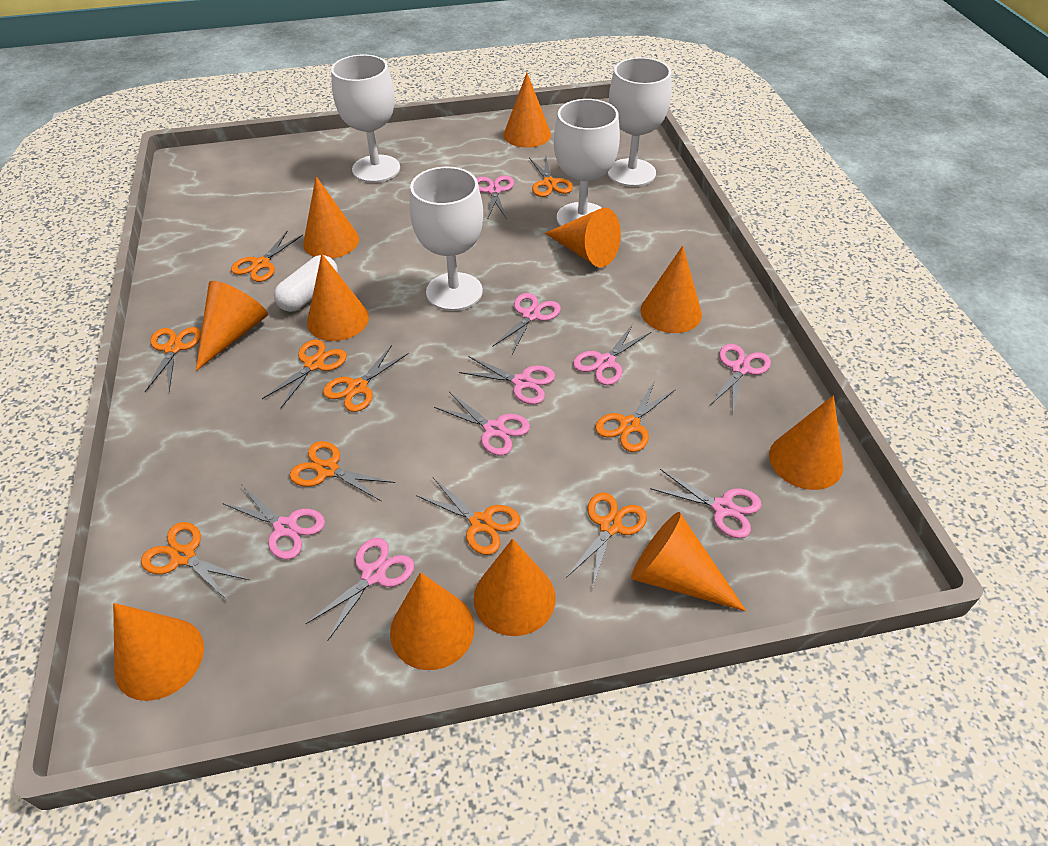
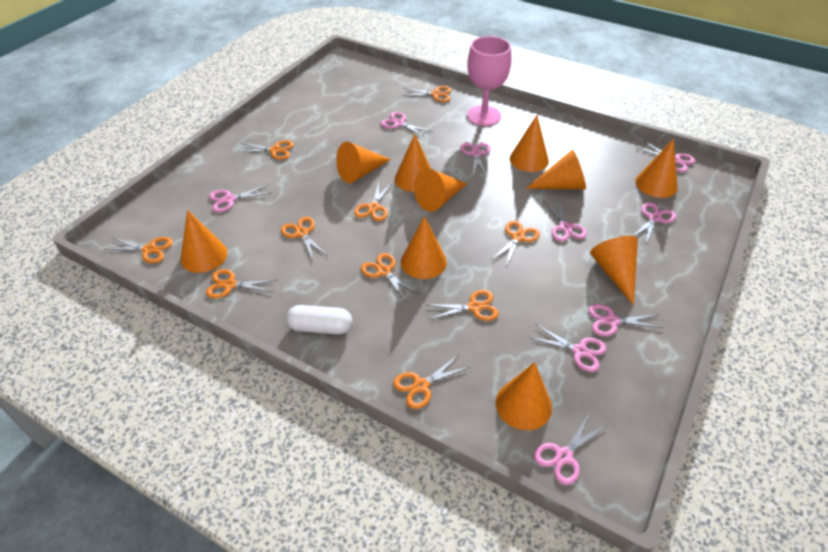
orange cone: [113,603,204,701] [196,281,268,371] [303,176,359,258] [307,254,369,341] [390,572,475,670] [474,539,556,636] [504,73,551,148] [545,208,621,268] [631,512,746,611] [641,246,702,333] [769,395,843,490] = 11 -> [180,210,227,273] [336,142,391,183] [395,134,431,192] [401,216,447,279] [414,168,467,212] [496,362,552,430] [510,115,549,172] [525,150,586,189] [590,236,638,305] [635,139,678,198] = 10
pink goblet: none = 0 -> [467,36,511,126] = 1
white goblet: [331,55,400,183] [410,167,483,311] [554,99,620,226] [608,57,671,187] = 4 -> none = 0

